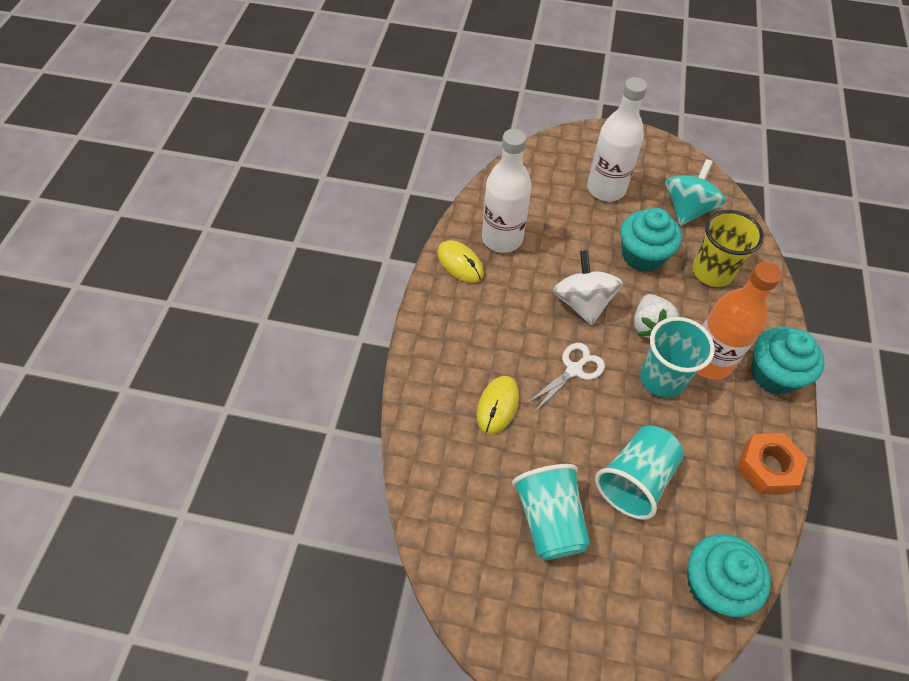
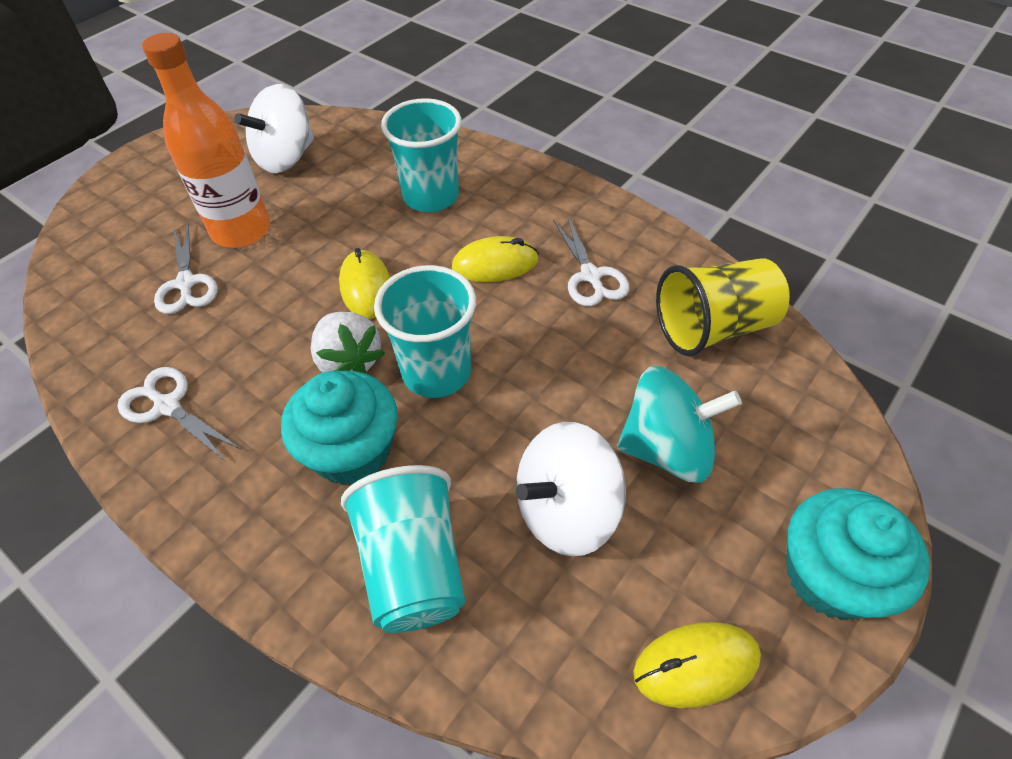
orange nut: [737,433,807,494] = 1 -> none = 0
turquoise cupcake: [620,208,682,272] [687,534,771,617] [751,327,825,394] = 3 -> [281,371,397,485] [786,488,930,620] = 2
white bottle: [482,129,532,253] [587,77,648,201] = 2 -> none = 0
white scissors: [526,343,605,413] = 1 -> [117,367,242,462] [154,224,218,314] [554,216,630,306] = 3
white spinning top: [553,250,623,326] = 1 -> [234,84,314,173] [516,422,626,556] = 2
yellow mouse: [437,240,484,283] [476,376,519,434] = 2 -> [339,248,390,319] [452,236,539,282] [633,622,761,708] = 3

